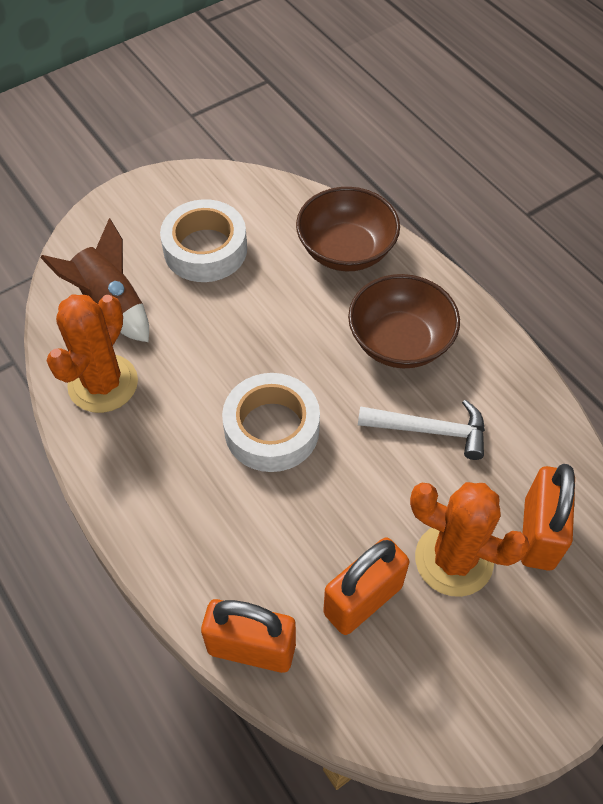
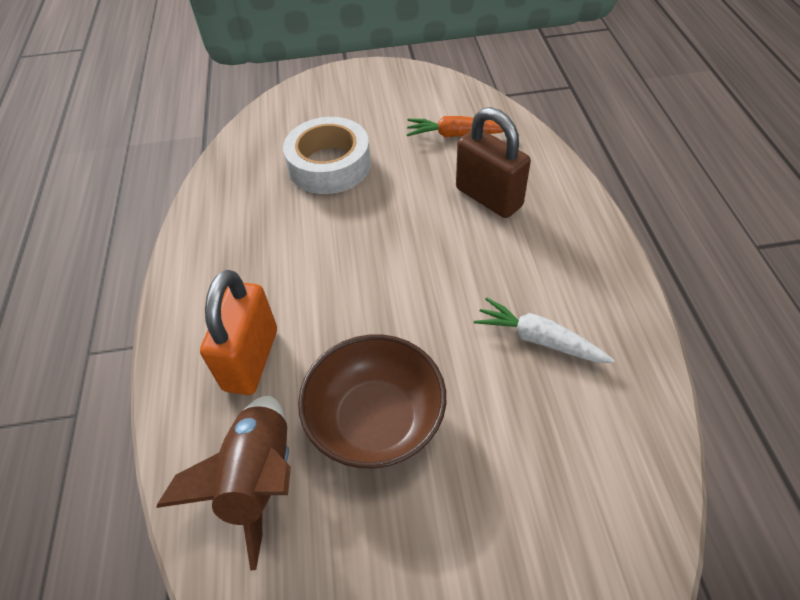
brown bowl: [296,187,400,271] [348,274,460,368] = 2 -> [298,334,446,469] = 1
brown padlock: none = 0 -> [456,107,531,218] = 1
orange cactus: [46,295,138,413] [410,482,530,597] = 2 -> none = 0
orange carrot: none = 0 -> [407,116,504,137] = 1
orange padlock: [201,599,296,673] [323,537,409,635] [521,464,575,571] = 3 -> [200,270,277,395] = 1
white carrot: none = 0 -> [474,297,615,363] = 1
white hammer: [358,399,485,460] = 1 -> none = 0
white tape: [160,199,247,282] [222,373,320,472] = 2 -> [283,117,371,194] = 1

